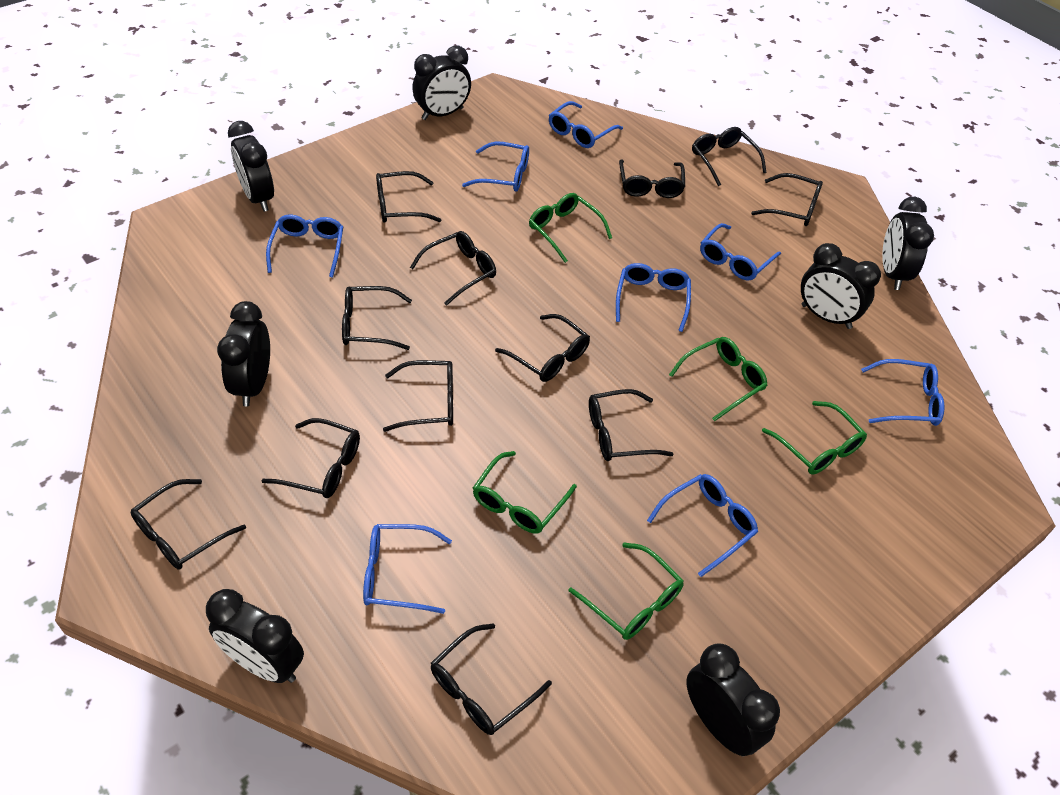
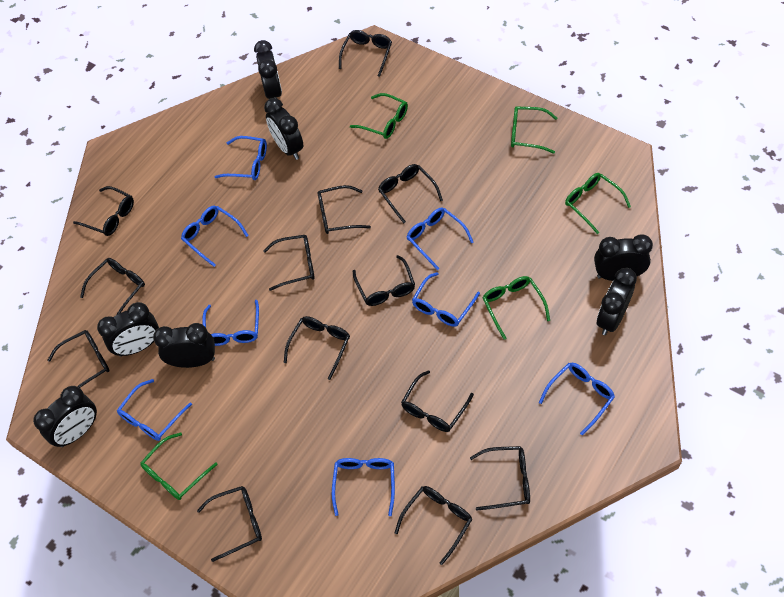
black glasses: [131,479,246,570] [261,418,360,498] [342,286,412,350] [376,171,441,223] [383,360,453,432] [410,231,496,306] [431,623,552,735] [495,314,590,382] [589,389,673,461] [619,159,685,198] [692,127,767,186] [751,173,823,226] = 12 -> [48,330,110,388] [73,186,134,236] [80,258,145,315] [197,486,262,562] [263,235,315,291] [284,316,350,380] [317,185,371,234] [339,30,392,77] [353,255,415,306] [378,164,443,223] [395,486,472,565] [401,370,474,432] [470,446,530,511] = 13

